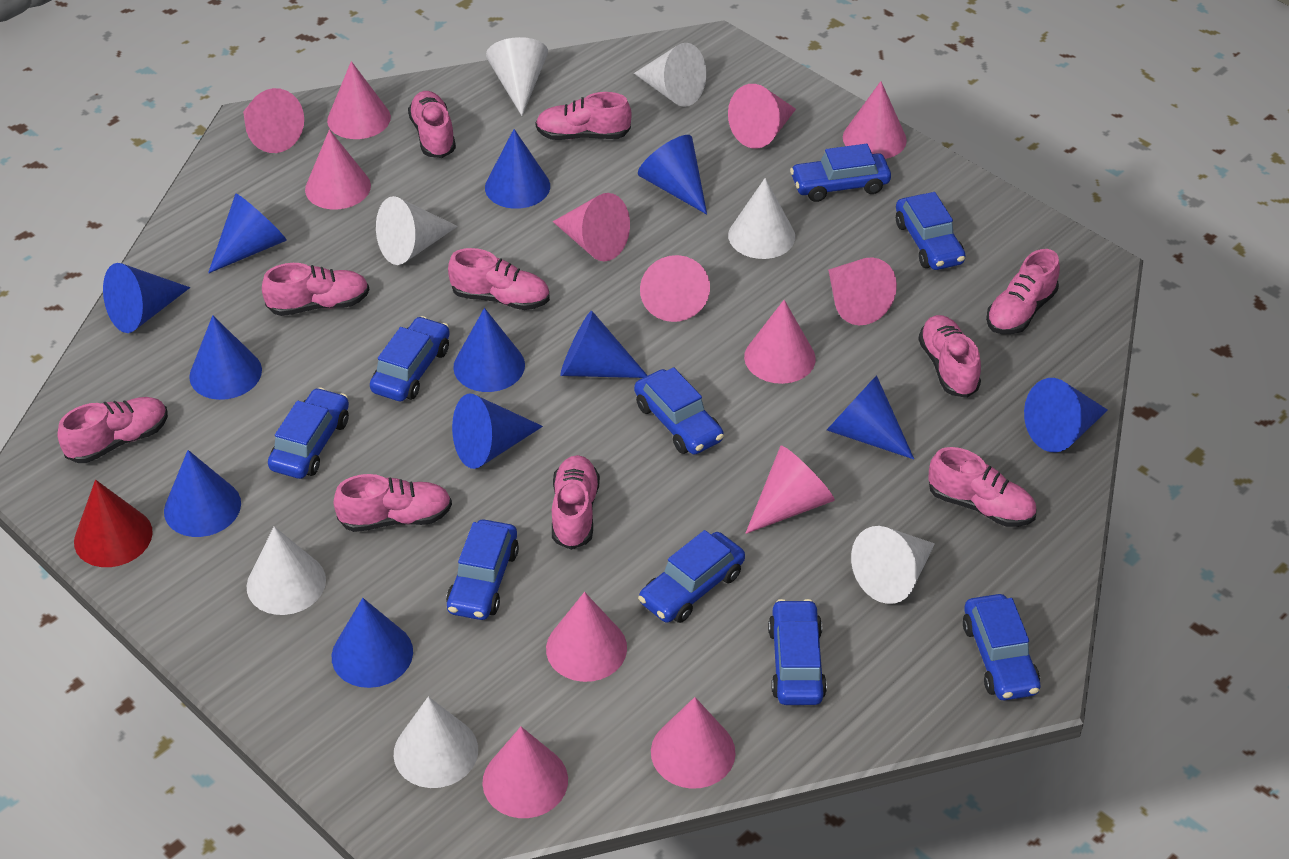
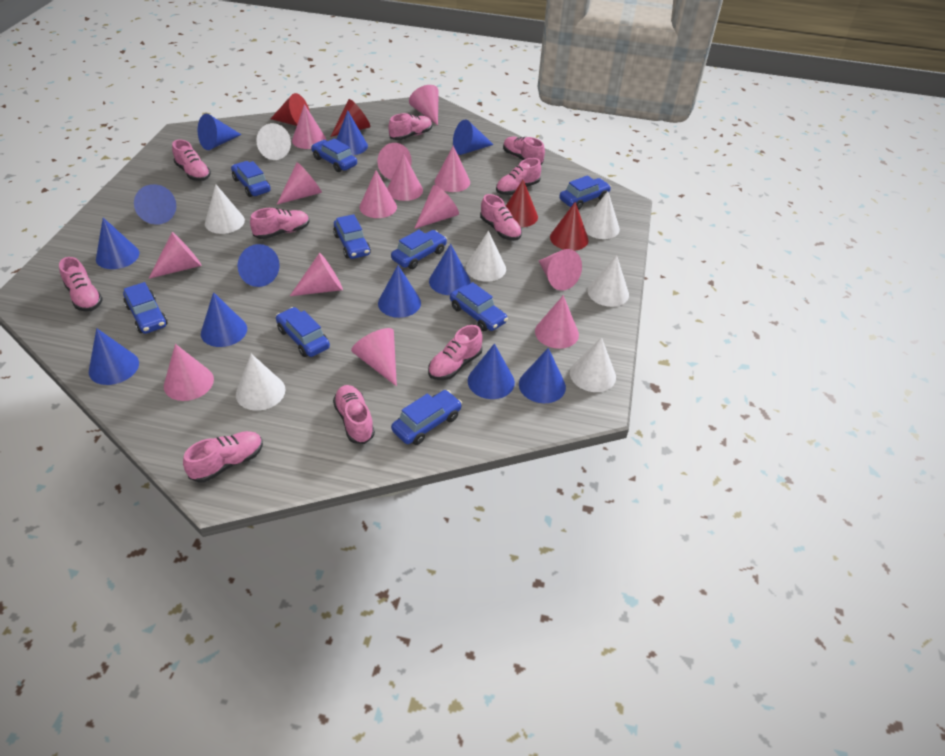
pink cone: [243,88,304,153] [305,130,371,209] [327,61,391,139] [482,727,568,818] [546,592,627,682] [553,193,630,261] [640,255,710,322] [651,697,736,789] [728,84,796,148] [744,300,816,384] [745,446,835,534] [828,257,897,325] [843,81,907,159] = 13 -> [149,232,202,279] [164,344,214,401] [277,162,322,204] [290,253,343,296] [292,104,326,149] [351,328,397,386] [359,171,397,218] [378,143,412,179] [387,154,423,201] [409,85,439,125] [414,185,459,229] [435,146,470,192] [535,295,579,349] [539,249,582,291] = 14
red cone: [74,480,153,567] = 1 -> [270,93,310,126] [330,99,370,137] [506,180,538,227] [550,202,589,251] = 4

